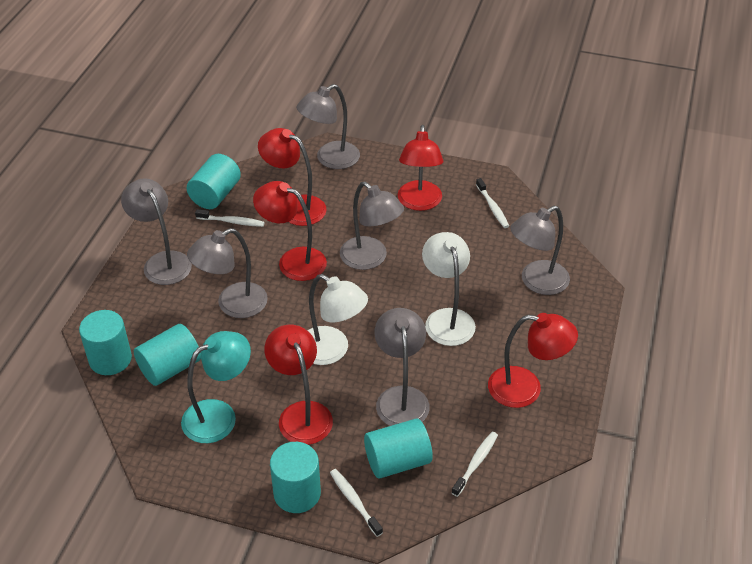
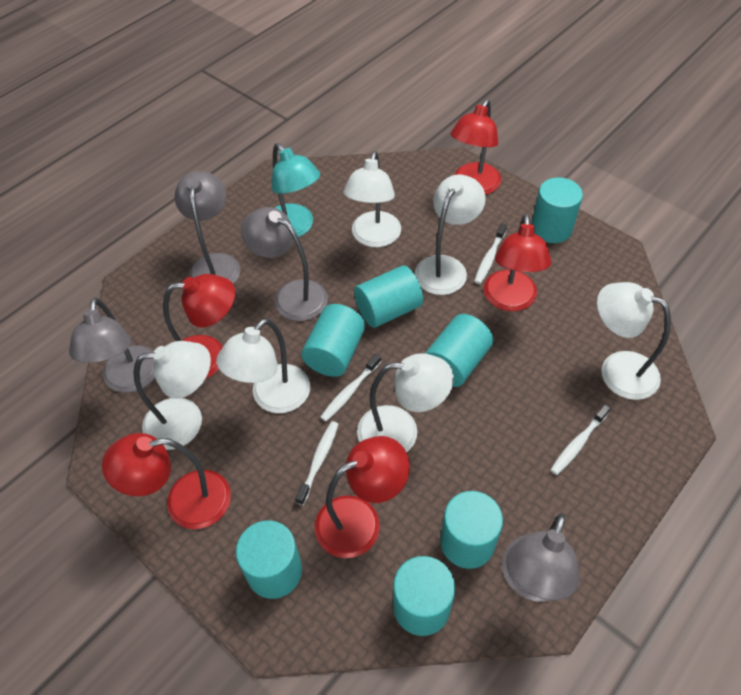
grey lamp: [121,178,192,285] [187,228,268,318] [296,84,360,169] [340,181,404,270] [375,308,430,426] [510,206,570,295] = 6 -> [69,298,155,393] [175,171,241,284] [241,207,328,321] [502,513,579,602] = 4
turquoise cylinder: [79,310,132,375] [134,324,201,386] [186,154,241,209] [270,442,321,513] [364,419,433,479] = 5 -> [236,521,302,599] [301,304,365,377] [354,265,423,328] [393,556,455,636] [425,314,493,387] [440,491,503,569] [531,177,583,243] = 7
white lamp: [307,274,368,365] [422,232,476,346] = 2 -> [134,341,211,450] [216,318,310,413] [343,151,401,247] [357,353,454,452] [415,175,486,295] [597,282,671,400] = 6

